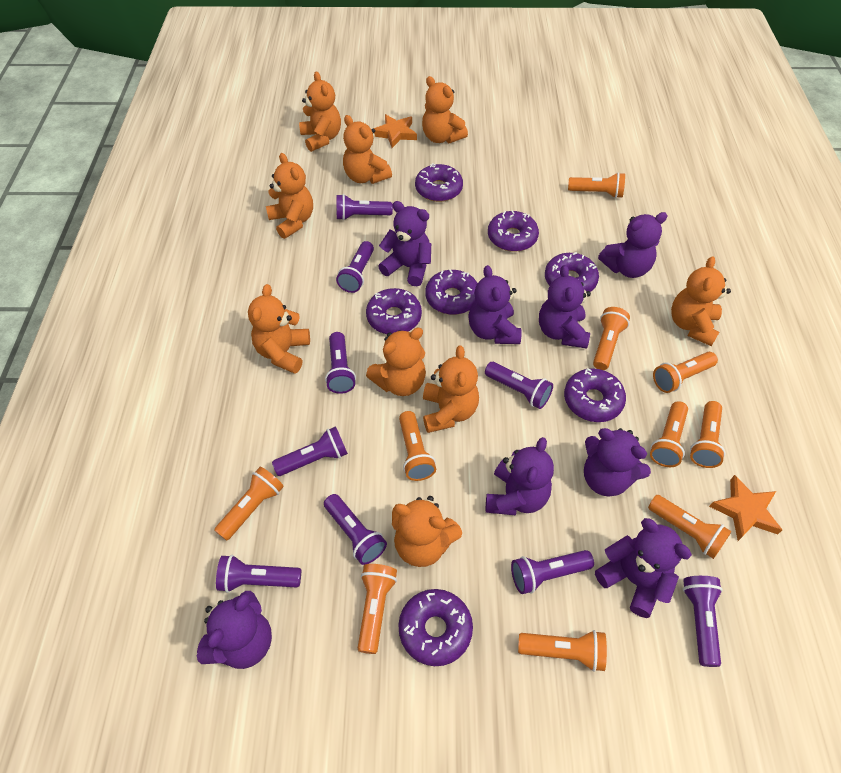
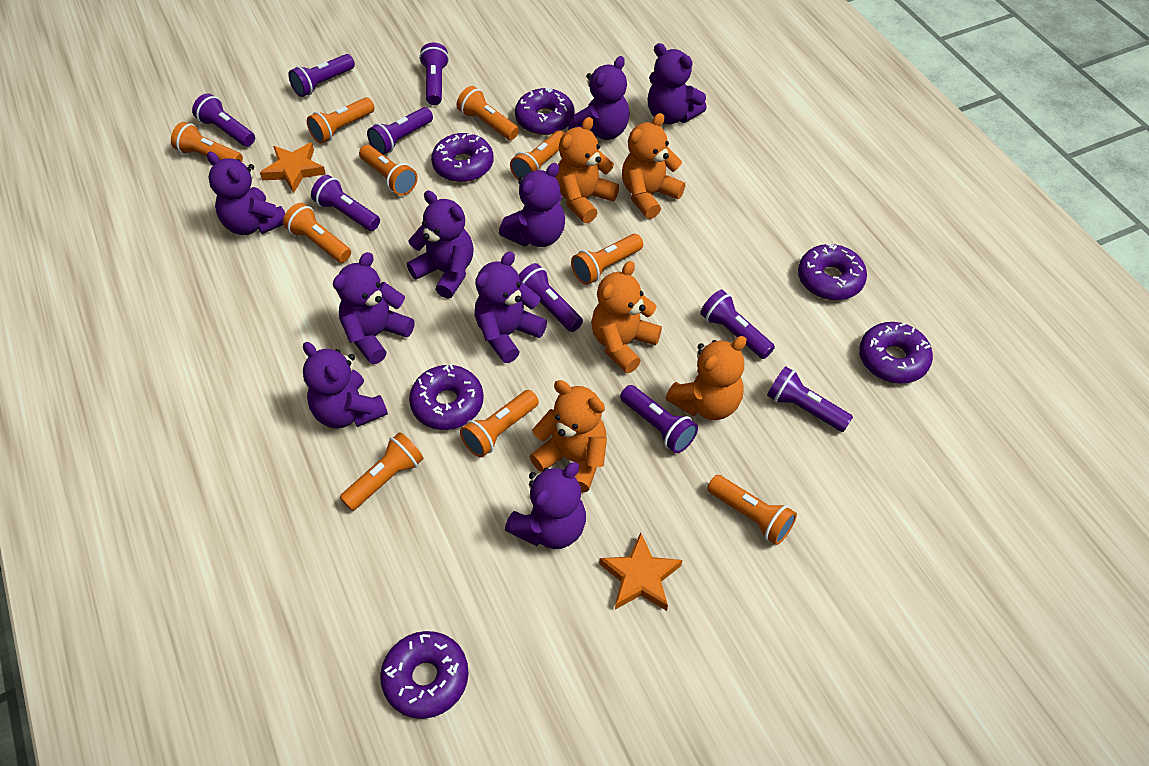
orange teddy bear: [248,284,310,374] [266,153,313,239] [299,71,341,152] [343,115,392,184] [366,328,426,396] [392,496,462,567] [422,76,468,143] [423,346,479,433] [671,256,731,346] = 9 -> [529,380,607,492] [555,117,619,223] [591,261,662,373] [622,113,685,219] [666,336,747,420] = 5
purple donut: [366,288,422,334] [398,589,473,666] [415,163,463,202] [425,269,478,315] [488,210,539,252] [545,252,599,292] [564,368,626,422] = 7 -> [380,631,469,719] [409,364,484,430] [431,133,494,182] [515,87,574,135] [798,244,867,300] [859,322,933,384] = 6
purple teddy bear: [197,591,272,669] [378,201,431,286] [468,265,521,344] [486,437,554,515] [539,265,591,349] [584,428,651,497] [595,518,692,618] [598,212,667,278] = 8 -> [207,151,286,235] [303,342,388,428] [333,252,414,364] [407,191,474,299] [474,251,547,363] [499,163,565,247] [505,462,586,549] [568,56,630,140] [648,43,707,124] = 9

